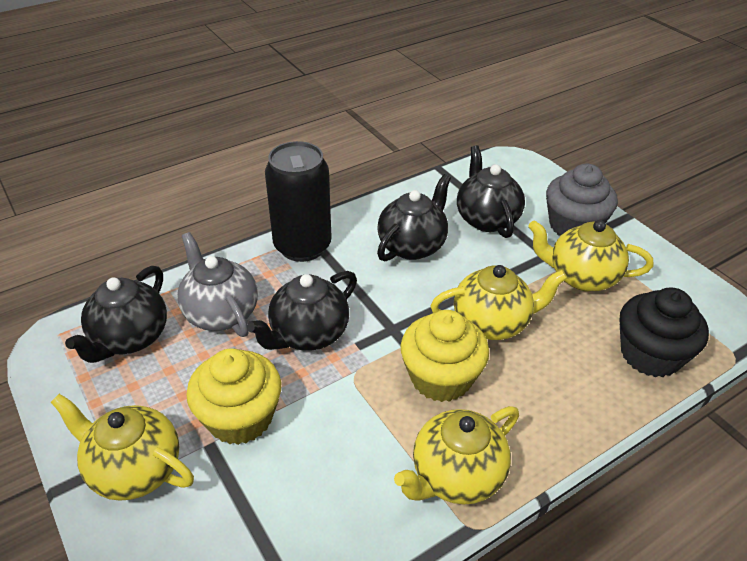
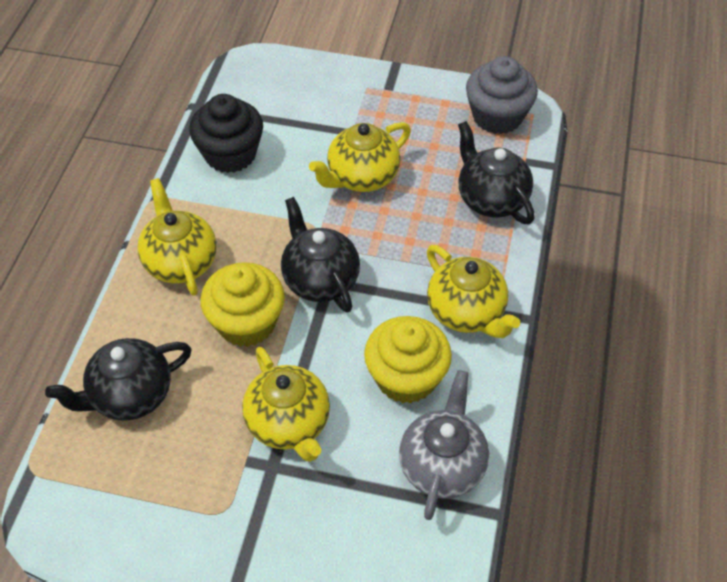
black can: [265,141,332,262] = 1 -> none = 0
black teapot: [65,266,167,363] [247,271,357,351] [377,174,451,261] [457,145,525,238] = 4 -> [45,338,192,421] [281,197,360,312] [458,121,535,224] = 3

